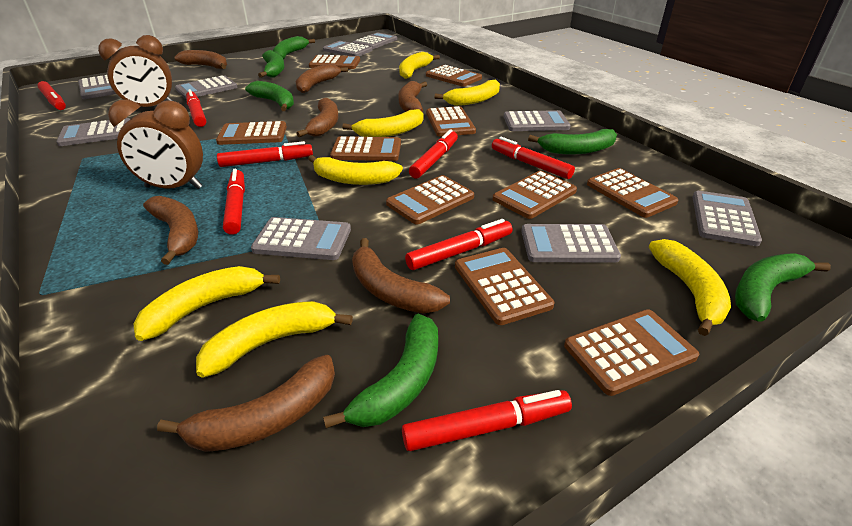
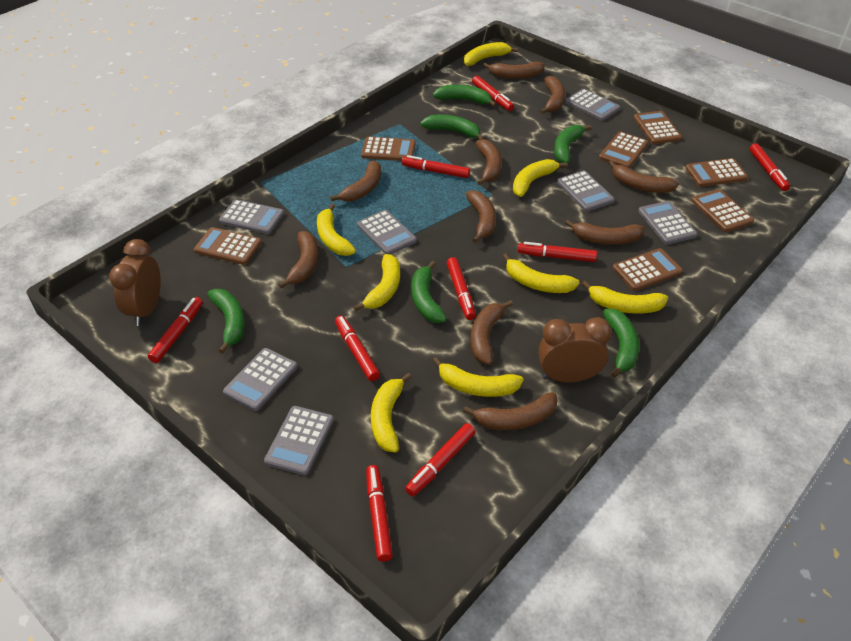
brown banana: [143,196,198,265] [157,355,335,452] [174,50,227,69] [296,64,348,93] [296,98,338,137] [352,238,450,314] [398,81,427,112] = 7 -> [278,231,318,288] [330,160,381,202] [463,392,558,430] [466,190,496,243] [471,300,513,365] [476,139,502,185] [483,62,545,79] [540,76,565,114] [565,219,644,245] [609,160,679,193] = 10
brown calculator: [216,121,287,145] [309,55,360,69] [330,136,401,161] [386,175,474,225] [426,65,482,87] [426,106,476,137] [455,248,554,325] [492,171,577,219] [564,309,699,396] [587,168,679,218] = 10 -> [194,227,262,265] [361,136,416,161] [599,132,648,168] [613,248,683,291] [634,111,682,144] [686,158,748,187] [692,189,754,232] = 7
grey calculator: [56,118,130,146] [78,75,116,99] [175,75,238,99] [251,217,351,260] [323,41,373,56] [352,32,397,49] [504,110,571,131] [521,224,621,263] [693,191,762,246] = 9 -> [219,199,284,234] [223,348,298,411] [264,406,334,475] [357,210,417,255] [557,170,615,212] [565,89,620,121] [638,201,698,245] = 7
red marker: [37,81,66,110] [186,89,206,127] [217,141,313,167] [223,169,245,235] [402,390,572,451] [405,219,513,270] [409,129,458,178] [492,137,575,179] = 8 -> [148,297,203,363] [335,315,380,381] [366,465,393,562] [402,155,470,178] [405,423,475,496] [447,257,476,320] [472,76,514,111] [518,242,597,262] [749,143,790,191] = 9
yellow banana: [133,266,280,341] [196,301,353,378] [308,155,403,185] [342,109,423,137] [399,52,440,79] [435,80,500,106] [649,239,731,336] = 7 -> [317,203,356,256] [354,254,400,311] [371,373,411,452] [432,357,524,397] [464,42,518,66] [503,253,580,293] [513,159,567,197] [582,281,668,314] = 8

